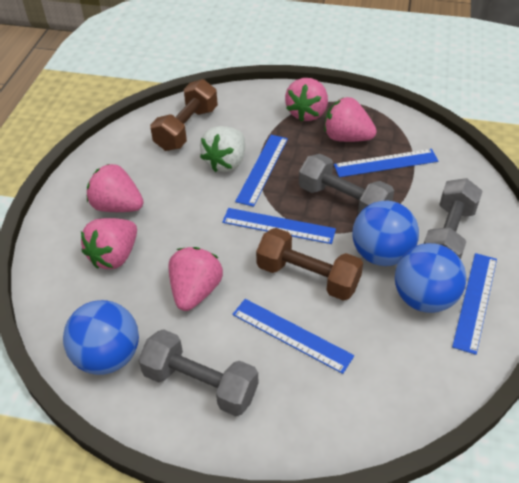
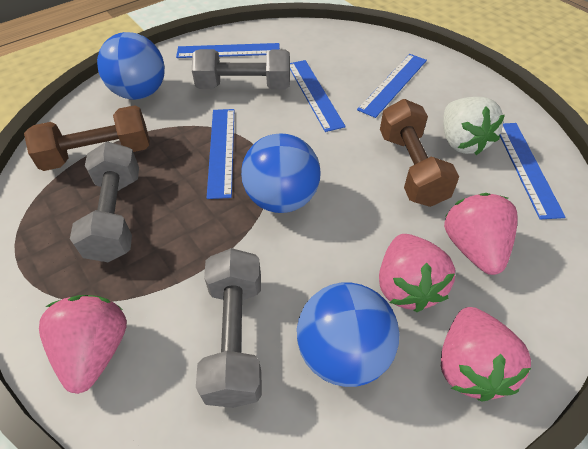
pink strawberry: [81,218,137,269] [87,164,144,212] [168,247,223,311] [285,78,328,122] [324,97,377,142] = 5 -> [39,295,127,394] [379,234,455,312] [441,307,531,402] [444,193,518,275] = 4

